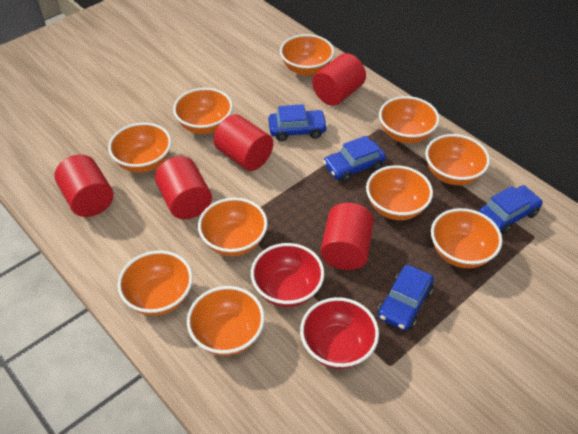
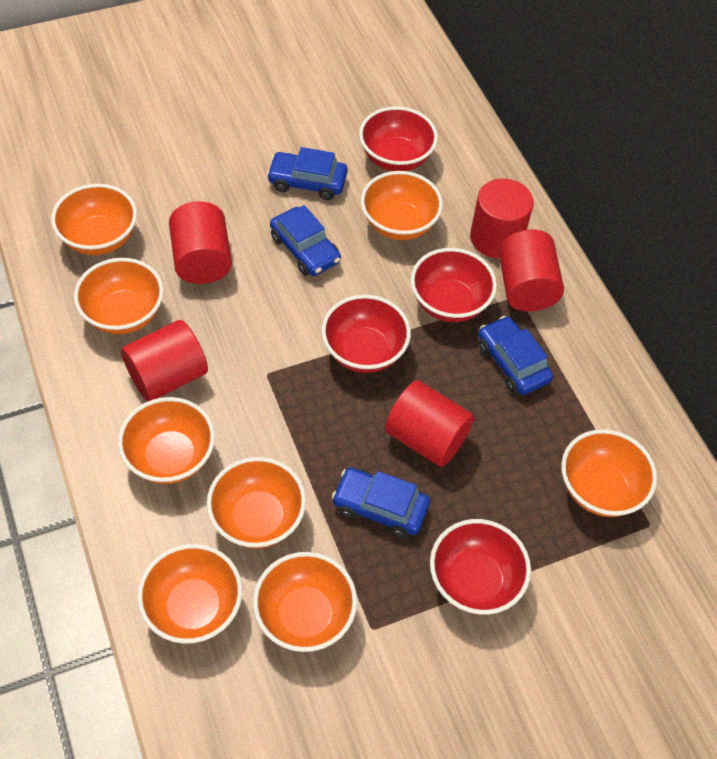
orange bowl: [108,123,172,173] [118,250,193,316] [173,88,233,134] [187,286,265,356] [198,198,268,256] [280,34,334,76] [366,165,433,220] [379,96,440,143] [425,134,490,185] [431,208,502,268] = 10 -> [51,184,137,255] [74,258,164,334] [118,397,215,484] [137,544,242,644] [207,457,306,548] [253,552,357,652] [361,171,443,240] [561,429,657,517] = 8
red bowl: [251,243,324,307] [300,297,379,369] = 2 -> [321,295,411,373] [359,106,438,171] [411,248,497,322] [430,519,531,615] = 4

